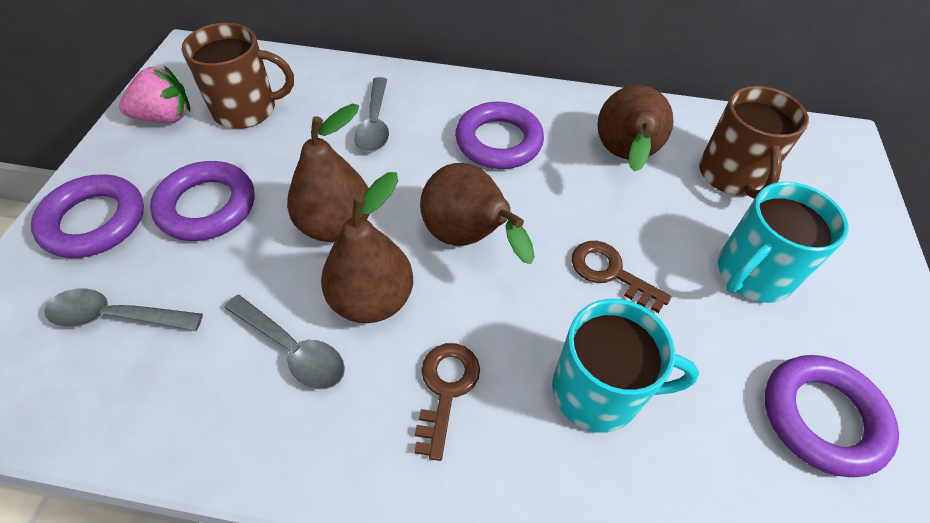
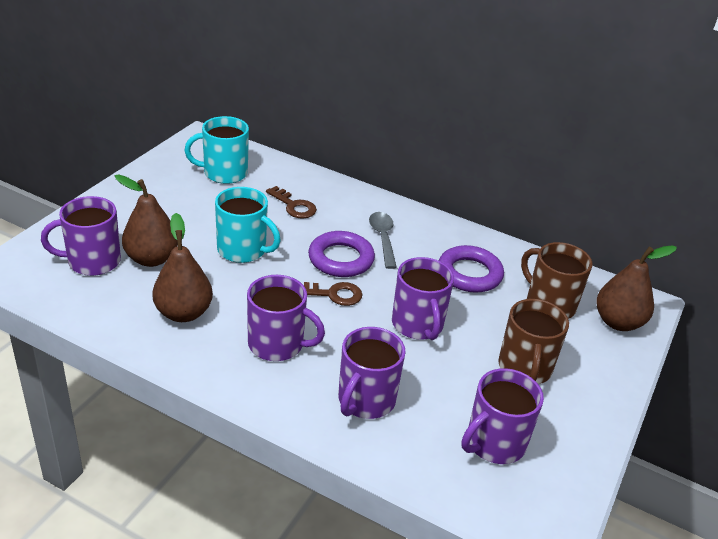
brown pear: [287,104,369,242] [321,172,413,323] [420,163,535,264] [597,85,673,171] = 4 -> [115,175,178,267] [152,213,213,322] [596,245,677,331] = 3
grey spoon: [44,289,203,331] [224,295,345,389] [354,77,389,152] = 3 -> [369,212,397,269] = 1
pink strawberry: [119,66,190,123] = 1 -> none = 0
purple mug: none = 0 -> [41,196,121,276] [247,275,325,361] [338,327,406,419] [392,257,454,340] [462,368,544,464] = 5
purple ring: [31,174,144,258] [150,161,255,241] [455,102,544,169] [765,355,899,477] = 4 -> [308,231,375,277] [439,245,504,293] = 2

